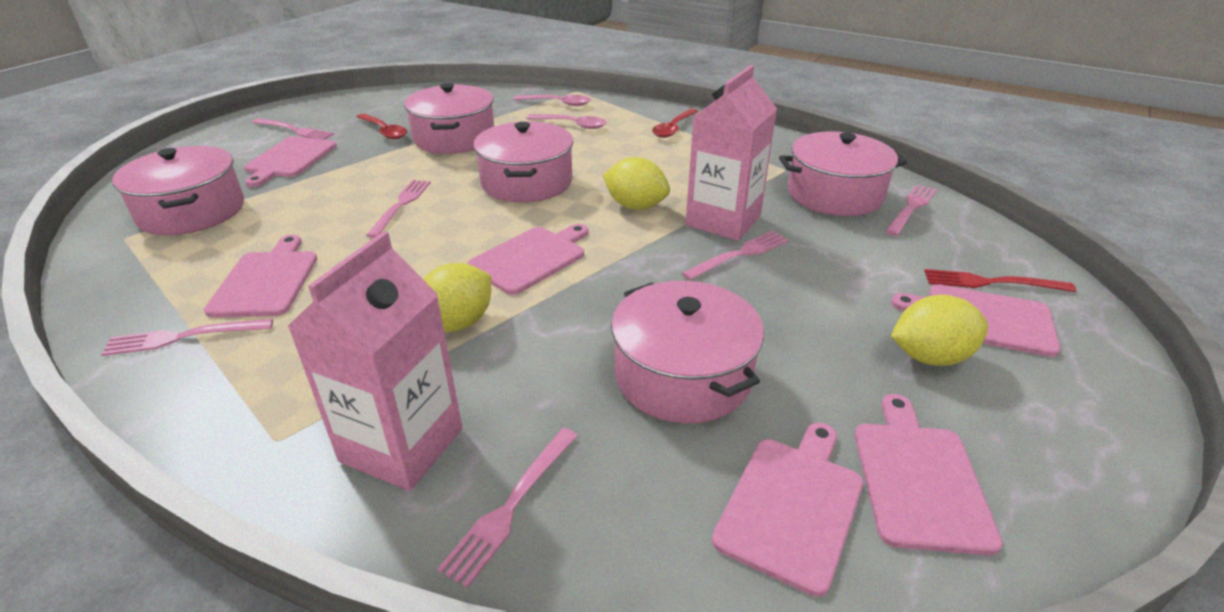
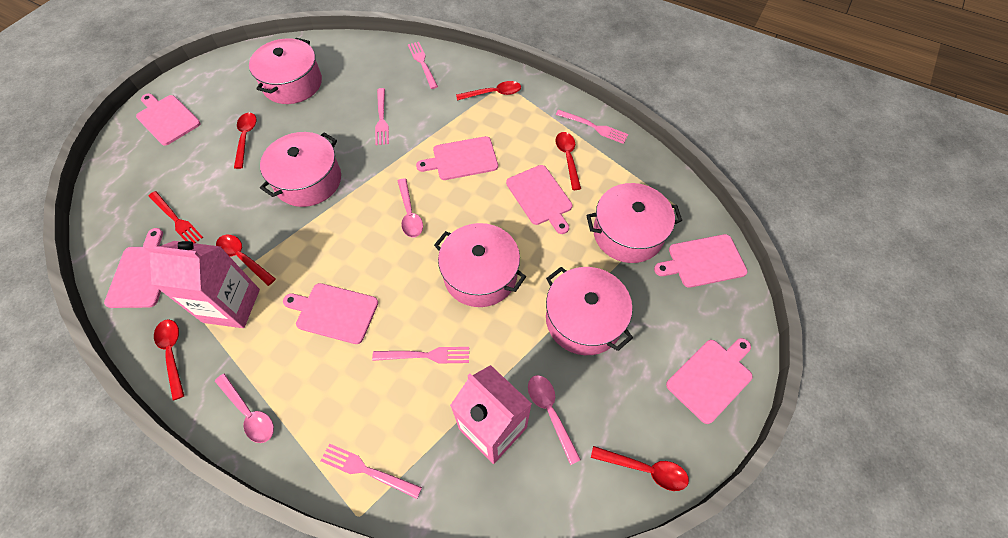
pink cutting board: [204,234,317,318] [244,136,337,187] [467,224,589,295] [712,423,864,597] [854,394,1003,555] [891,284,1060,357] = 6 -> [104,228,163,308] [136,94,201,145] [283,283,378,344] [416,136,498,180] [506,165,572,234] [654,234,748,288] [666,338,753,424] = 7
pink fork: [101,318,273,356] [252,118,334,140] [366,180,431,238] [437,428,578,588] [682,231,789,280] [885,184,937,236] = 6 -> [320,443,422,499] [372,347,469,364] [375,88,389,145] [408,42,438,89] [556,110,629,144] = 5
pink spoon: [513,95,591,106] [526,114,606,129] = 2 -> [215,374,274,443] [398,178,423,237] [528,375,581,465] = 3
red spoon: [357,113,407,139] [652,109,699,138] = 2 -> [154,319,184,401] [216,235,276,286] [234,113,257,169] [456,81,521,101] [555,132,581,190] [591,446,689,491] = 6
yellow lemon: [423,263,491,332] [603,157,670,210] [891,295,988,366] = 3 -> none = 0

